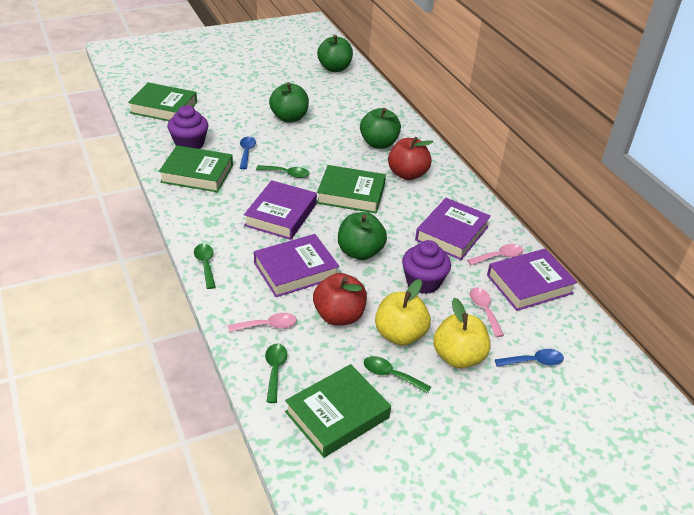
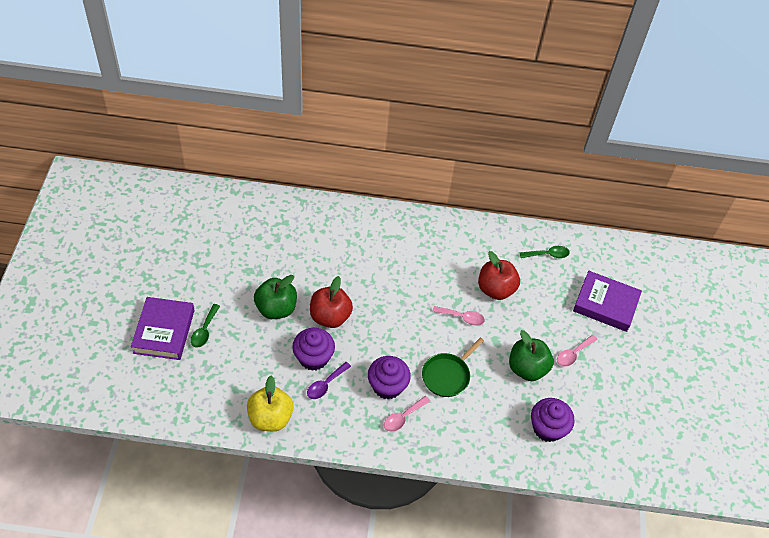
blue spoon: [240,136,256,169] [495,349,564,367] = 2 -> none = 0
green apple: [269,82,309,122] [317,35,353,72] [338,212,387,260] [360,108,401,149] = 4 -> [254,275,297,319] [509,330,554,381] = 2
green book: [128,83,197,121] [159,145,233,193] [285,364,391,457] [317,165,386,214] = 4 -> none = 0
green pan: none = 0 -> [422,338,484,397] = 1
green spoon: [194,244,216,289] [256,165,310,178] [265,344,287,403] [364,356,431,394] = 4 -> [191,304,220,348] [520,246,570,258] = 2
purple book: [244,180,317,240] [254,234,339,297] [415,198,491,260] [487,249,577,311] = 4 -> [131,297,195,360] [573,271,642,332] = 2
purple cupcake: [167,105,208,149] [402,240,451,294] = 2 -> [292,328,335,371] [368,356,411,399] [531,398,575,442] = 3
purple spoon: none = 0 -> [307,362,351,399] = 1
yellow apple: [375,279,431,346] [433,298,491,368] = 2 -> [247,376,293,431] = 1

